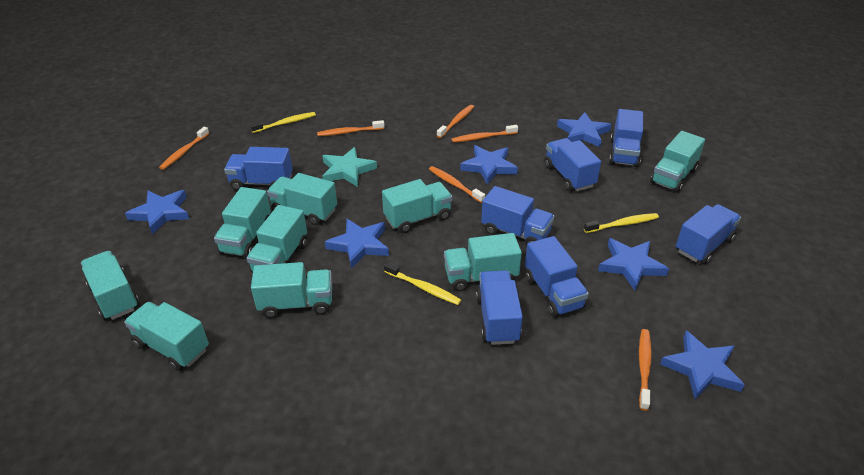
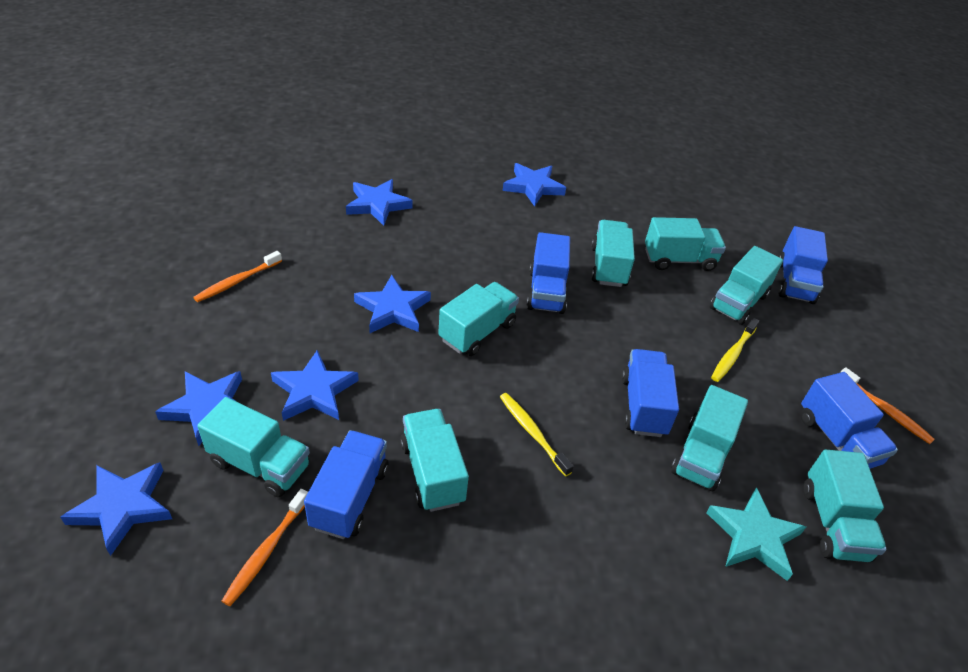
blue truck: [224,147,293,190] [476,270,523,345] [481,186,554,246] [525,236,589,317] [544,138,601,191] [609,109,643,167] [676,204,741,264] = 7 -> [304,430,389,539] [527,232,570,314] [622,349,679,437] [778,226,828,304] [800,372,898,469] = 5
orange toothbrush: [159,127,209,170] [317,120,385,136] [429,166,485,203] [437,105,474,138] [452,125,518,142] [639,329,652,411] = 6 -> [193,251,282,302] [222,489,308,606] [840,367,935,444] = 3
turquoise truck: [81,251,140,321] [124,302,209,371] [214,187,271,258] [247,205,307,273] [251,262,332,318] [267,173,337,225] [382,179,453,233] [444,233,522,291] [650,131,705,193] = 9 -> [197,397,310,497] [400,409,469,512] [438,282,519,356] [591,220,635,287] [645,217,726,271] [671,385,748,491] [710,246,783,325] [803,450,887,562] = 8
yellow toothbrush: [250,112,316,133] [384,262,461,305] [584,213,659,233] = 3 -> [500,393,574,477] [711,318,759,382] = 2

